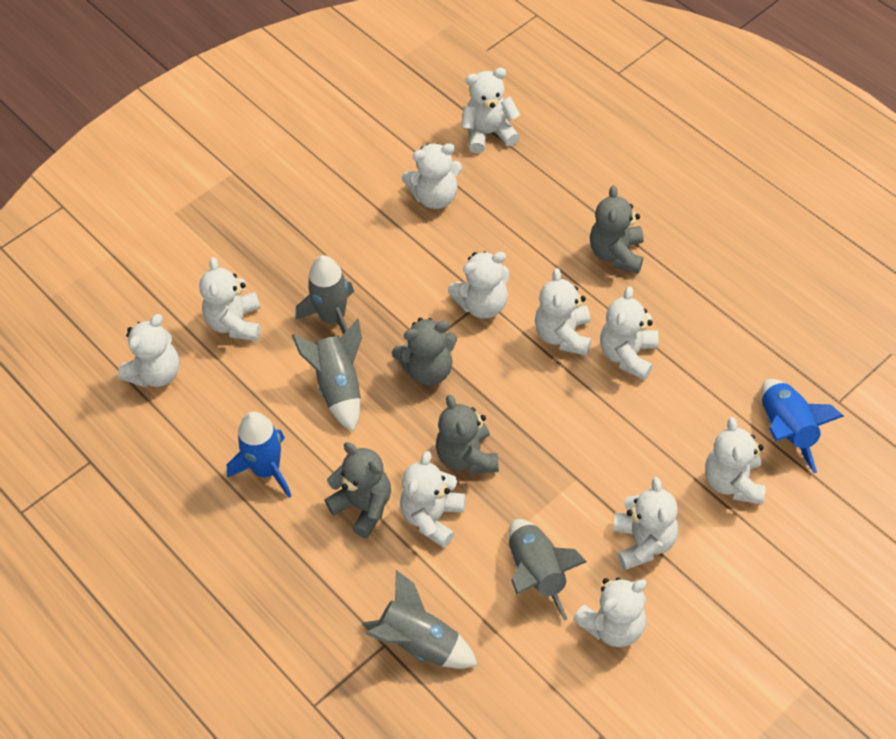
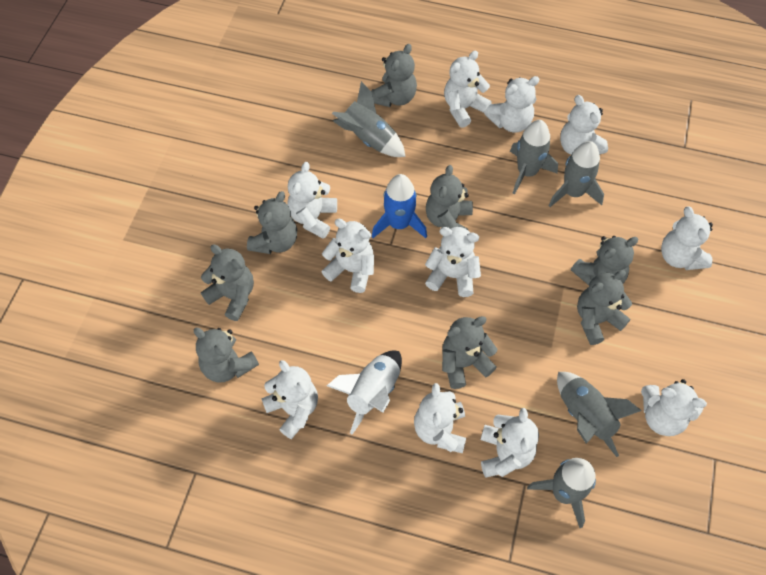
blue rocket: [227,412,291,498] [761,379,844,473] = 2 -> [372,174,427,238] = 1
grey rocket: [292,319,362,432] [296,255,354,334] [362,570,478,669] [509,519,587,621] = 4 -> [332,81,406,157] [510,120,558,194] [527,458,596,528] [548,141,604,207] [557,372,642,457] = 5
grey teddy bear: [325,442,391,538] [392,318,457,386] [436,395,499,474] [590,185,644,274] = 4 -> [194,328,259,382] [201,244,254,321] [247,191,297,254] [371,44,417,107] [426,165,473,230] [442,316,497,389] [571,236,638,285] [577,270,632,345] = 8
white rocket: none = 0 -> [327,351,402,435] = 1

